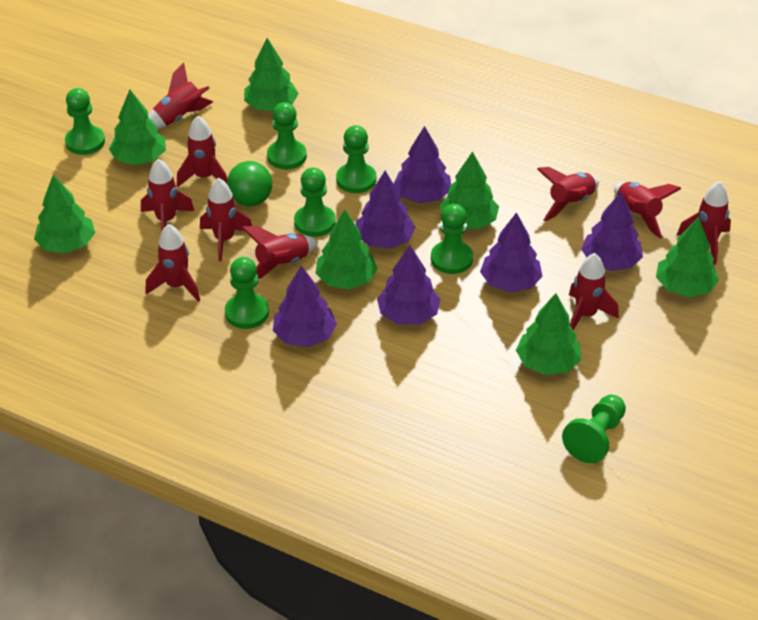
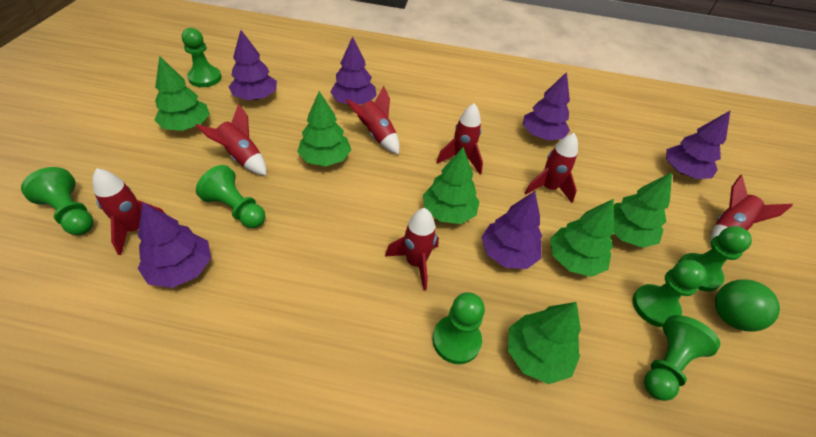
green tree: [34,175,95,253] [109,89,166,165] [244,38,299,111] [315,210,377,290] [439,151,499,229] [516,293,581,375] [656,217,719,297] = 7 -> [154,56,210,131] [297,91,351,167] [423,147,480,224] [508,302,581,384] [550,199,614,277] [613,173,672,248] = 6
red rocket: [141,159,194,231] [145,224,200,302] [148,62,213,129] [177,116,227,187] [200,178,252,261] [241,226,318,279] [537,167,599,221] [569,253,619,330] [614,182,681,239] [676,181,731,265] = 10 -> [92,168,165,255] [195,104,267,176] [346,86,400,155] [385,208,439,290] [436,103,483,175] [525,133,578,203] [710,175,793,242] = 7

